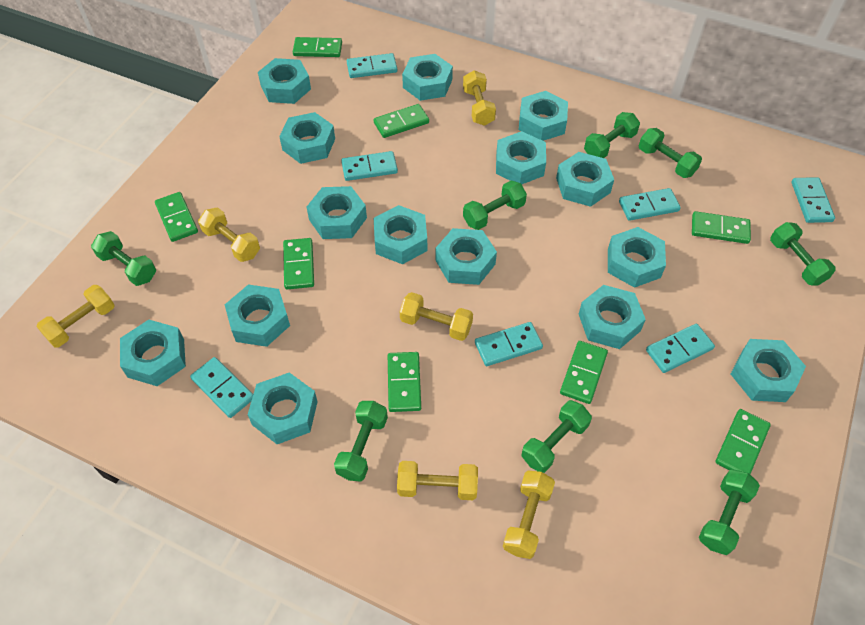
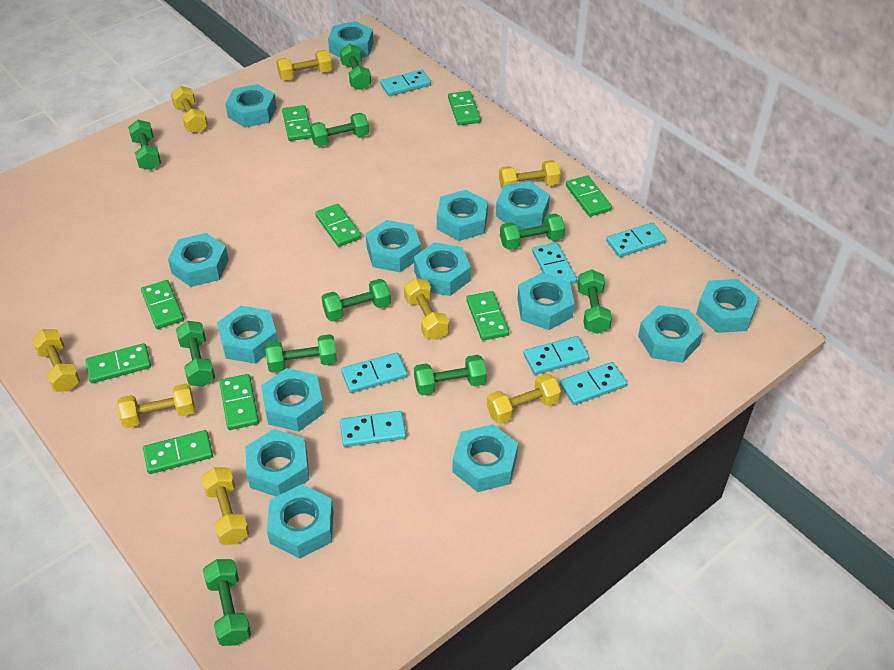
green domino: [155,192,198,242] [283,238,314,289] [293,37,342,57] [374,104,429,138] [388,352,421,412] [560,341,608,404] [692,211,751,244] [715,409,771,474] = 8 -> [86,343,151,383] [141,280,184,329] [143,430,213,474] [219,374,259,430] [282,105,312,141] [315,204,362,247] [448,91,481,125] [466,291,509,341] [566,175,612,217] = 9
green dumbbell: [91,231,156,286] [334,401,388,482] [463,181,527,230] [521,400,592,473] [584,112,640,158] [639,128,702,178] [699,469,760,555] [770,222,836,285] = 8 -> [128,120,161,170] [176,321,215,387] [203,559,251,646] [265,334,337,373] [310,113,369,146] [322,279,391,322] [340,44,371,90] [414,355,487,395] [500,214,565,250] [577,269,612,334] = 10
yellow dumbbell: [36,285,115,348] [198,208,260,262] [397,461,478,500] [399,292,473,341] [463,70,496,126] [503,471,555,559] = 6 -> [32,329,80,392] [117,384,195,428] [171,86,208,133] [201,467,249,545] [276,50,332,80] [404,278,449,340] [487,374,561,424] [499,160,561,189] = 8

